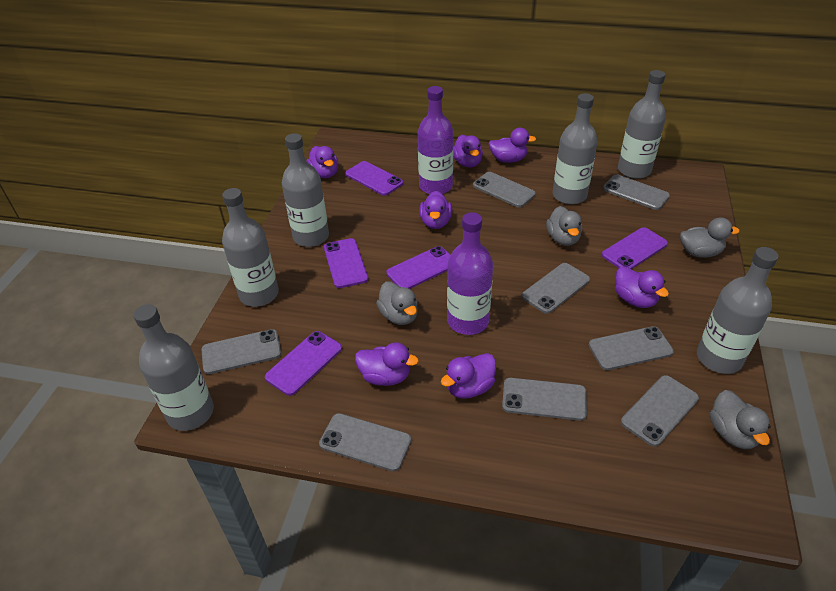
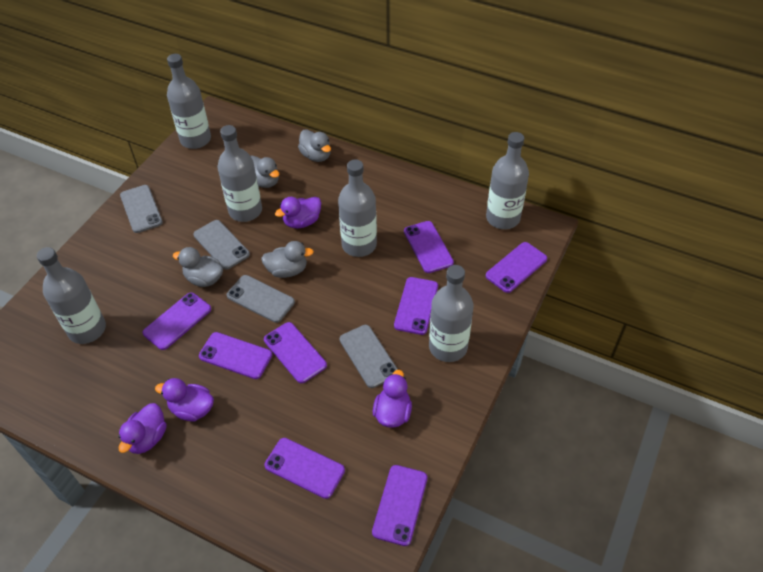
grey phone: [201,329,281,374] [319,413,411,472] [473,172,536,207] [502,378,587,421] [522,263,590,314] [589,326,674,370] [603,174,670,210] [621,375,699,447] = 8 -> [120,185,163,233] [193,220,250,270] [227,275,295,323] [340,325,398,388] = 4
purple bottle: [418,86,453,194] [447,212,493,335] = 2 -> none = 0
purple duck: [307,146,338,178] [355,342,419,386] [419,191,452,229] [441,353,496,399] [453,135,483,168] [488,128,536,163] [615,266,669,308] = 7 -> [118,403,167,454] [155,378,214,421] [275,197,321,228] [373,370,412,428] = 4
purple phone: [265,331,342,396] [324,238,368,288] [345,161,403,196] [386,246,451,289] [602,227,668,269] = 5 -> [142,292,211,350] [199,332,272,379] [264,322,327,383] [264,438,345,499] [372,465,428,546] [394,277,438,335] [404,221,454,273] [486,242,547,293] = 8

